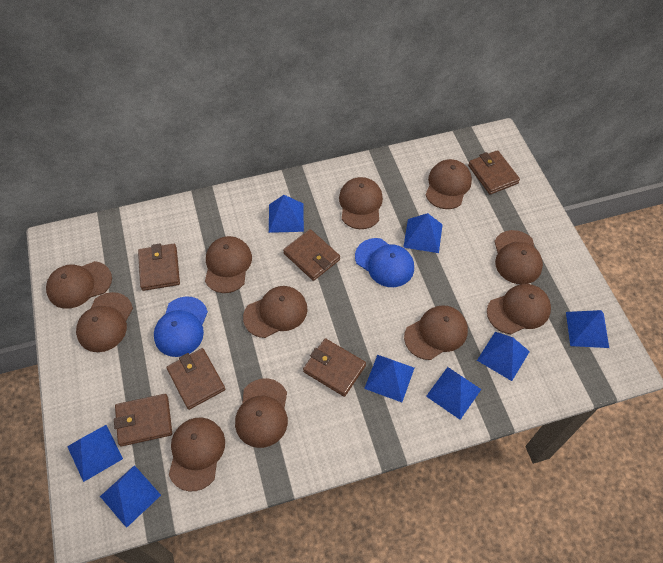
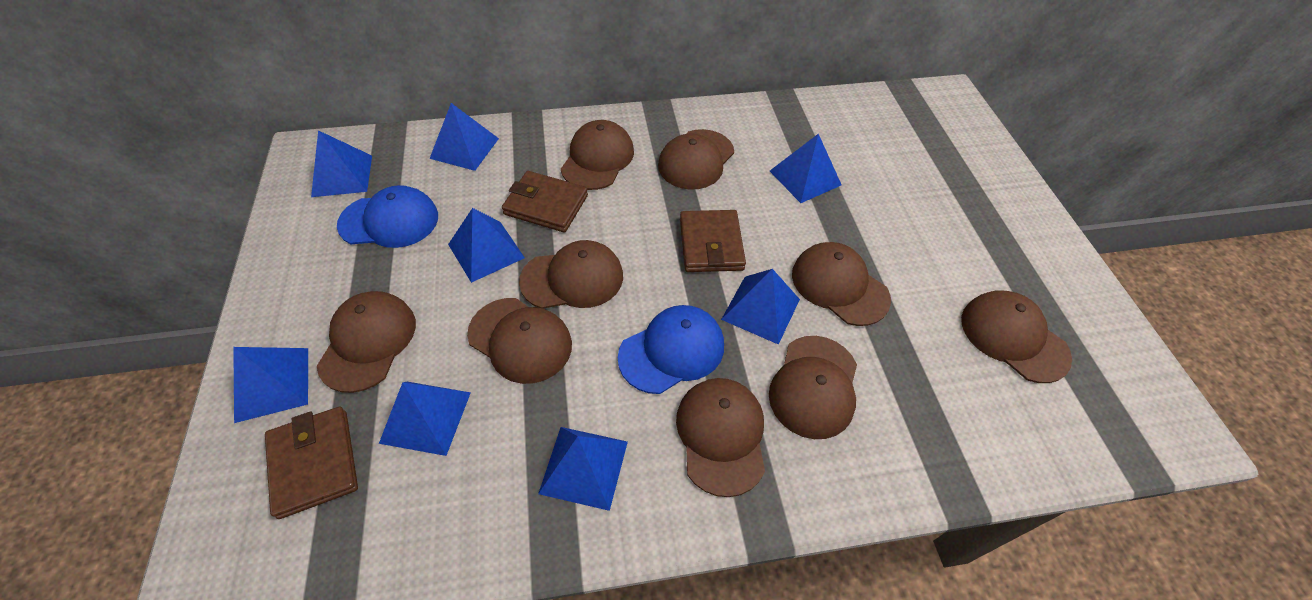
brown cap: [46,261,112,309] [76,292,133,352] [169,418,225,491] [205,236,252,293] [235,378,288,448] [243,286,308,338] [339,177,383,229] [404,305,468,360] [425,159,472,209] [487,284,551,334] [494,230,543,284] = 11 -> [317,291,416,393] [467,298,572,384] [519,240,623,309] [561,120,634,190] [658,129,734,190] [676,378,765,497] [769,336,857,439] [792,242,891,326] [961,291,1072,383] = 9
brown wallet: [114,394,172,446] [138,243,180,291] [166,348,225,410] [283,229,340,281] [303,338,366,397] [468,150,520,195] = 6 -> [265,407,358,519] [502,171,588,233] [680,210,746,272] = 3

